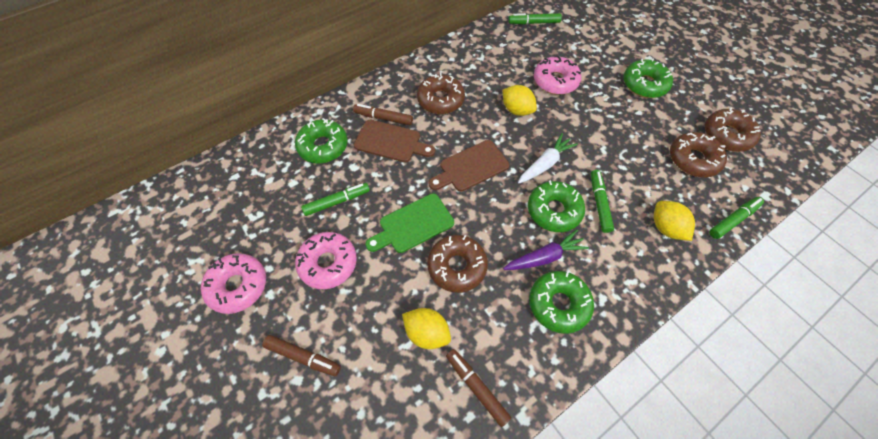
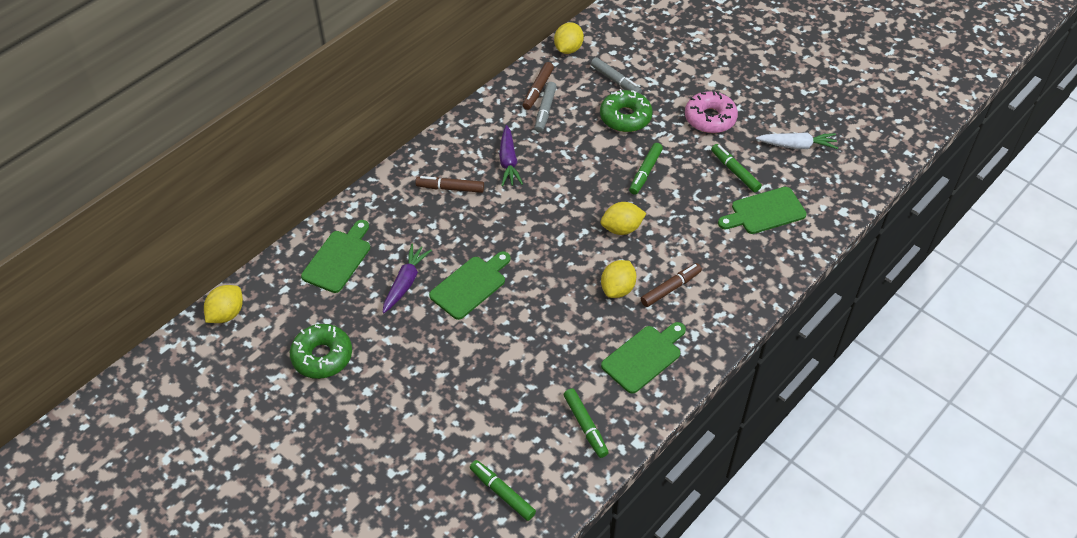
brown cutting board: [354,120,435,162] [429,140,509,191] = 2 -> none = 0
brown donut: [417,73,465,114] [427,235,488,293] [670,132,727,178] [705,107,761,152] = 4 -> none = 0
green cutting board: [365,193,454,253] = 1 -> [301,220,370,293] [429,251,511,320] [601,322,686,394] [718,187,807,234] = 4
green donut: [295,118,348,164] [528,180,585,232] [529,271,594,334] [623,58,673,98] = 4 -> [290,324,352,379] [600,89,653,132] = 2
grey marker: none = 0 -> [535,82,557,133] [591,57,642,94] = 2
pink donut: [201,253,266,314] [295,232,357,289] [534,56,582,94] = 3 -> [685,91,738,133] = 1
purple carrot: [503,229,589,270] = 1 -> [382,243,432,313] [499,125,523,186] = 2
yellow lemon: [402,308,451,349] [503,85,537,116] [654,201,695,241] = 3 -> [204,285,243,323] [554,22,584,54] [601,202,646,235] [601,260,637,298] = 4

